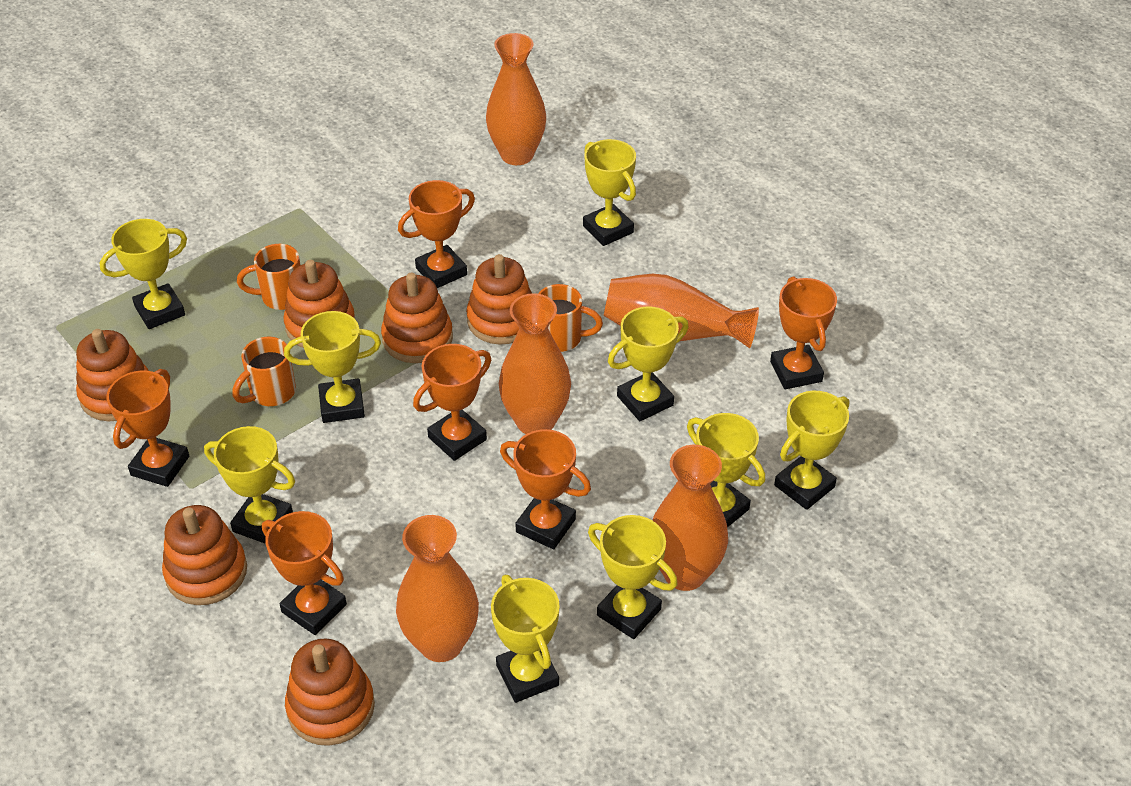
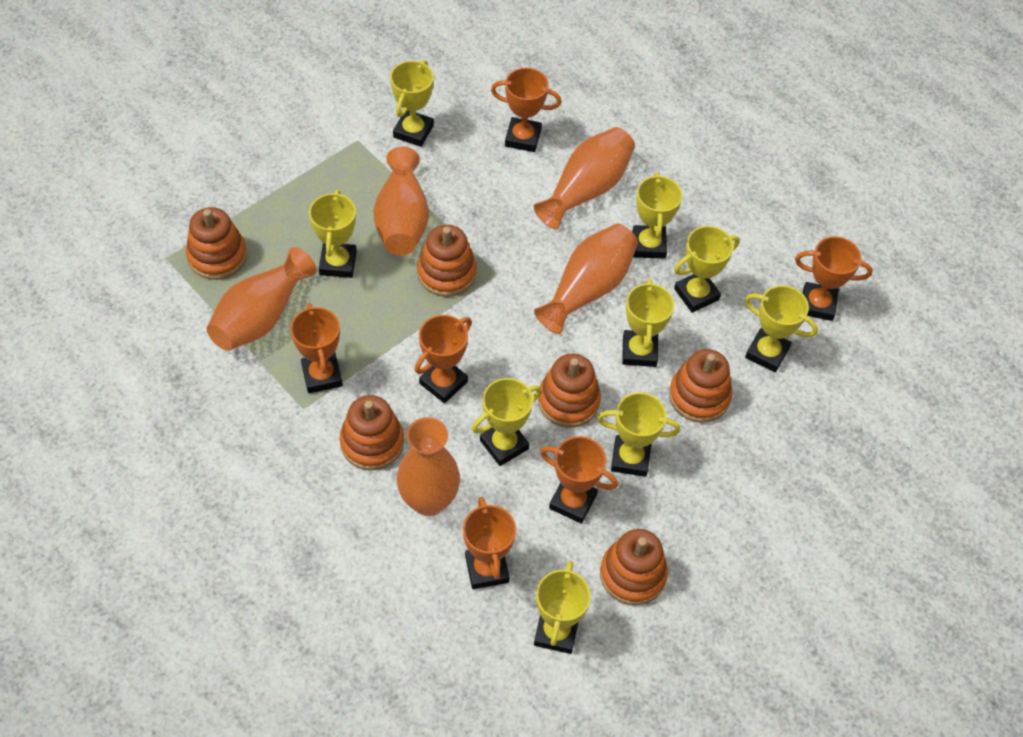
orange mug: [232,337,296,406] [237,244,301,310] [538,284,603,352] = 3 -> none = 0

